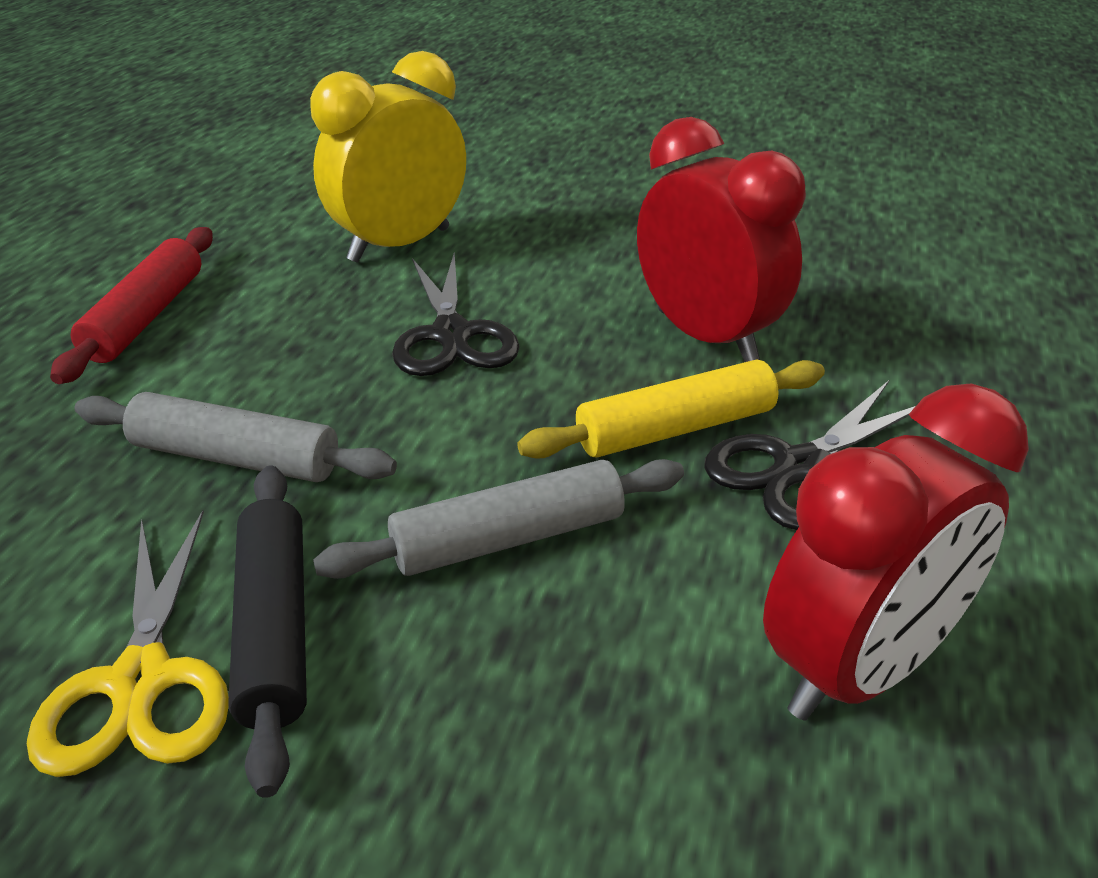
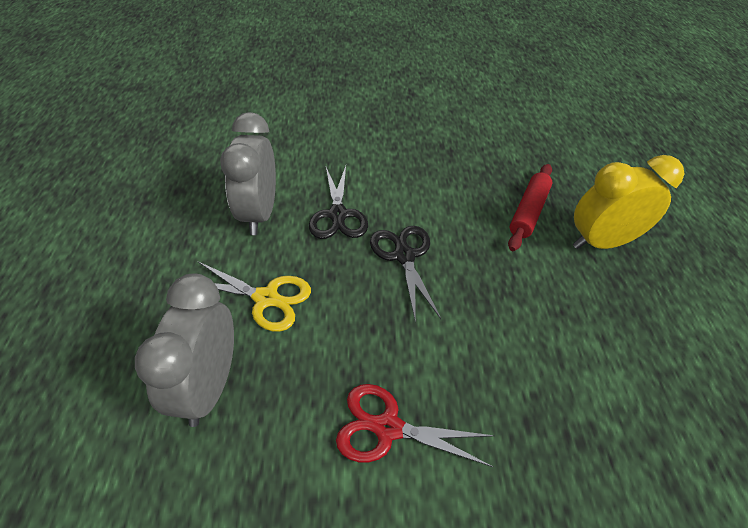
black rolling pin: [228,465,307,798] = 1 -> none = 0
grey clock: none = 0 -> [135,273,234,427] [220,112,276,235] = 2
grey rolling pin: [75,392,397,482] [313,459,684,579] = 2 -> none = 0
red clock: [637,117,806,362] [763,383,1029,721] = 2 -> none = 0
red scissors: none = 0 -> [336,384,494,467] = 1
yellow rolling pin: [517,360,825,459] = 1 -> none = 0

